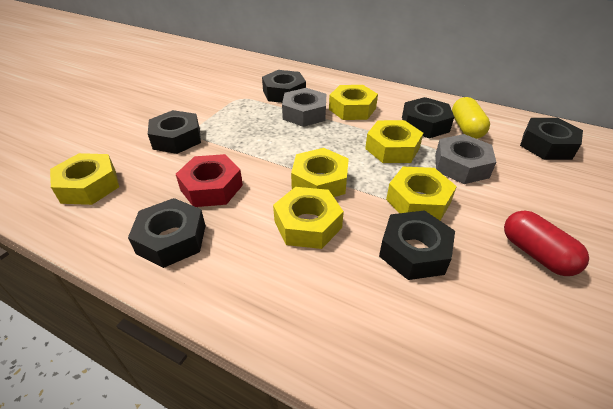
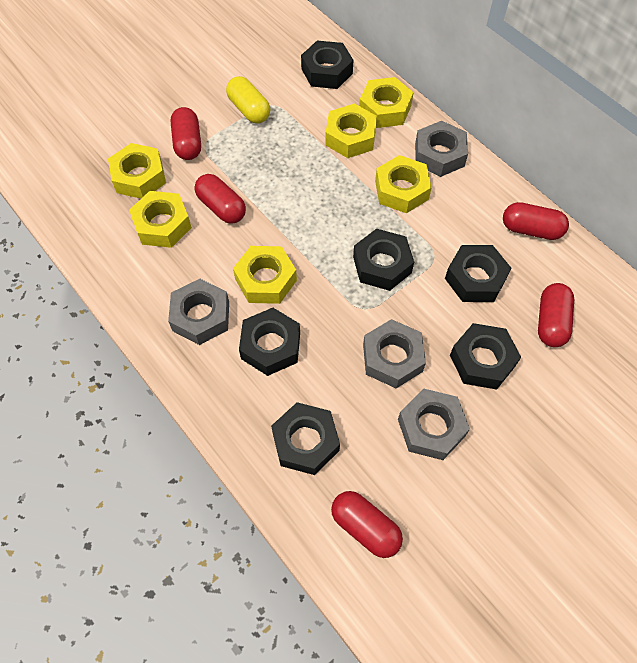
grey nut: [282,88,326,127] [435,134,496,184] = 2 -> [168,279,229,345] [363,319,426,388] [398,388,470,460] [415,121,468,177] = 4
red capsule: [504,211,589,276] = 1 -> [171,107,201,160] [194,174,246,224] [331,491,403,558] [503,202,569,240] [538,283,574,347] = 5
red nut: [176,154,243,207] = 1 -> none = 0

